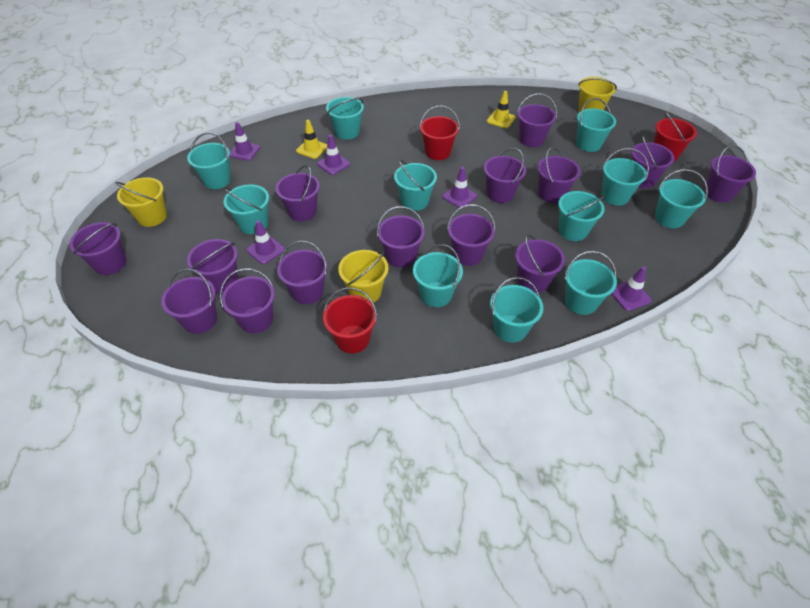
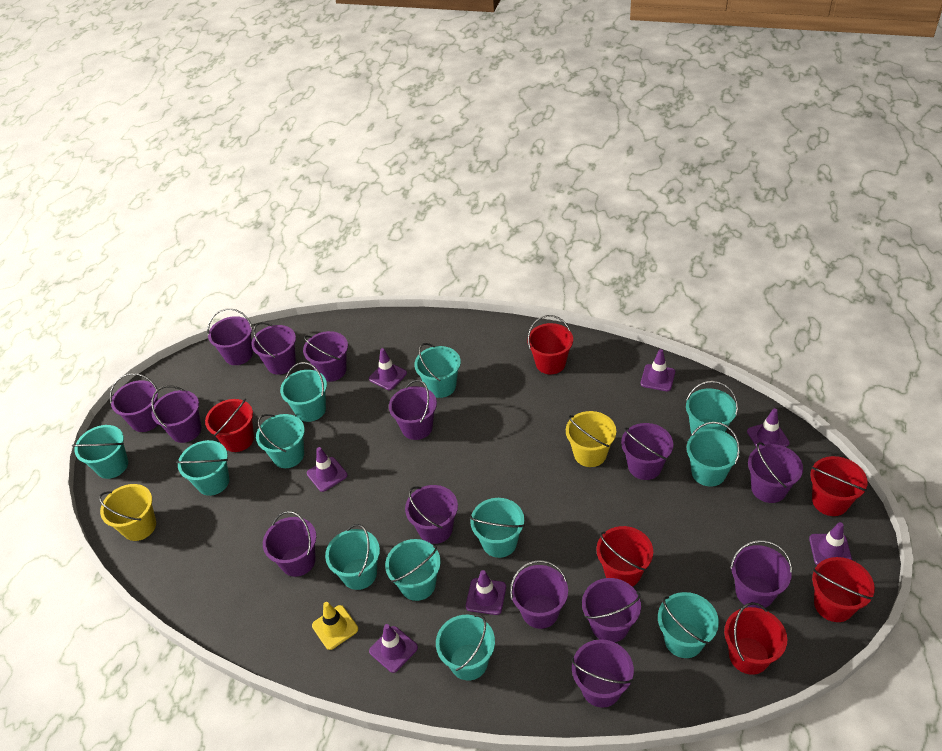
purple traffic cone: [229,122,260,161] [246,220,285,264] [317,135,350,175] [442,167,477,208] [611,266,651,311] = 5 -> [307,447,348,492] [369,348,407,390] [369,624,418,673] [466,570,506,615] [641,349,675,391] [747,408,790,447] [809,522,852,565] = 7
red bucket: [323,287,377,354] [420,106,460,160] [654,112,697,161] = 3 -> [205,398,254,452] [527,315,573,374] [596,526,653,587] [724,602,787,675] [810,456,868,516] [812,557,875,622] = 6
turquoise bucket: [187,132,231,189] [224,184,269,234] [326,97,364,140] [394,160,437,211] [413,244,463,307] [490,277,544,343] [558,191,605,241] [565,251,617,315] [576,98,616,152] [601,148,649,206] [655,169,708,228] = 11 -> [72,425,128,479] [176,440,229,496] [256,414,305,468] [280,362,327,422] [325,524,380,590] [385,539,441,601] [414,343,461,398] [436,614,495,681] [470,498,525,558] [658,592,719,658] [686,381,738,434] [687,422,740,487] = 12
yellow bucket: [115,177,167,227] [338,250,388,303] [578,77,617,112] = 3 -> [99,484,156,541] [566,411,616,467] = 2
yellow traffic cone: [296,120,327,159] [487,91,515,128] = 2 -> [312,602,358,650] = 1

